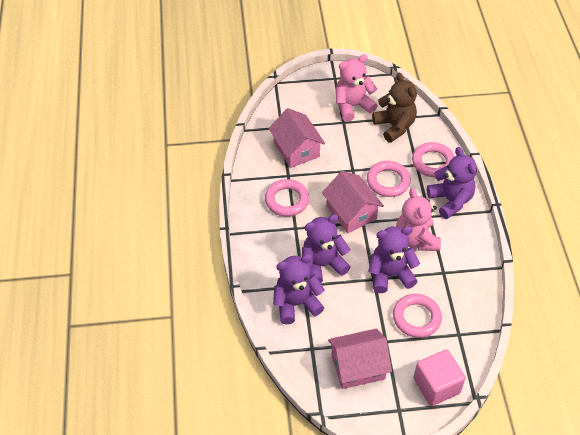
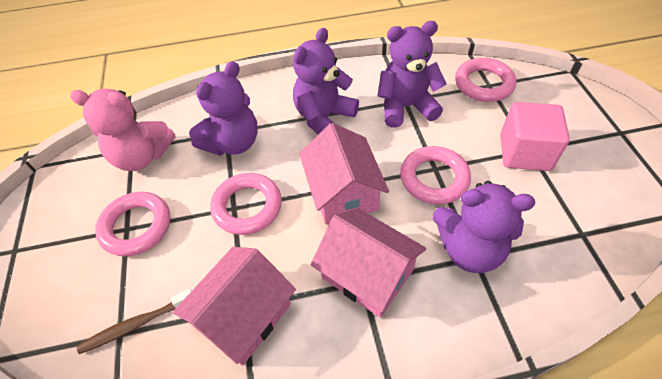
brown teddy bear: [372,73,417,143] = 1 -> none = 0
brown toothbrush: none = 0 -> [77,289,192,354] = 1
pink teddy bear: [336,55,378,122] [396,188,441,251] = 2 -> [70,89,175,171] = 1

